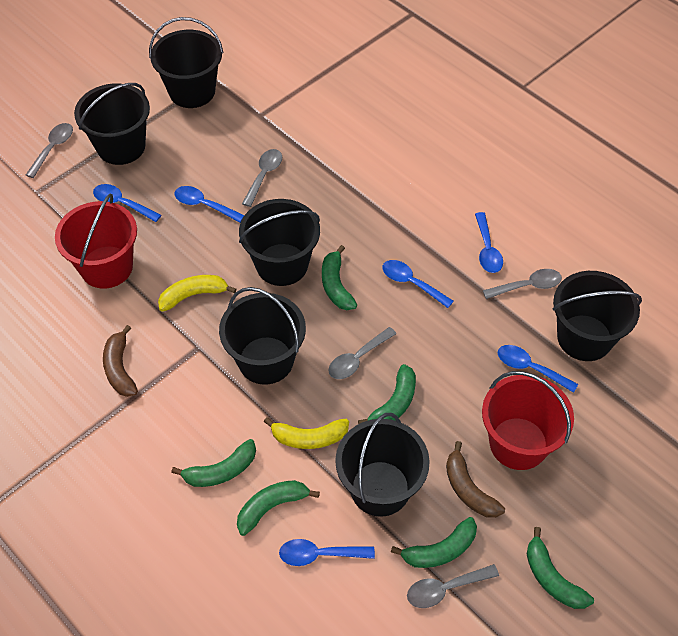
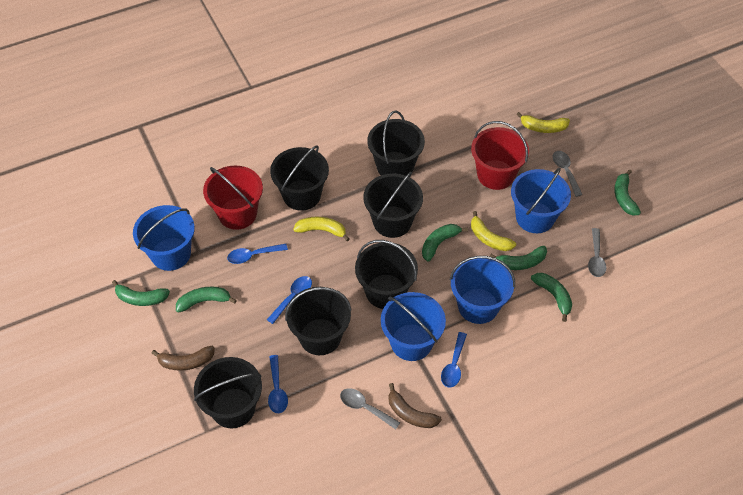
blue bucket: none = 0 -> [133,205,195,271] [381,292,446,361] [450,256,515,324] [511,168,571,233] = 4
blue spoon: [93,184,161,222] [174,186,244,223] [279,539,375,566] [383,260,453,308] [475,212,503,273] [497,345,578,393] = 6 -> [227,244,288,264] [267,276,312,324] [268,355,288,413] [441,332,467,388] = 4
grey spoon: [26,123,73,178] [242,149,282,207] [328,327,396,379] [407,564,499,608] [483,269,562,299] = 5 -> [340,388,400,430] [553,151,583,197] [588,228,607,277] = 3
yellow banana: [158,275,236,312] [264,417,349,449] = 2 -> [293,217,350,241] [471,211,516,251] [516,112,570,133] = 3

